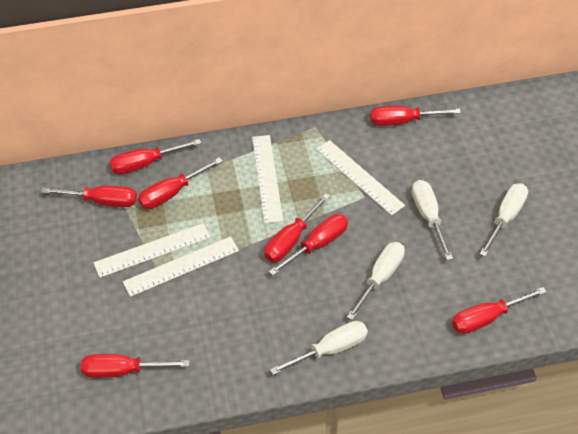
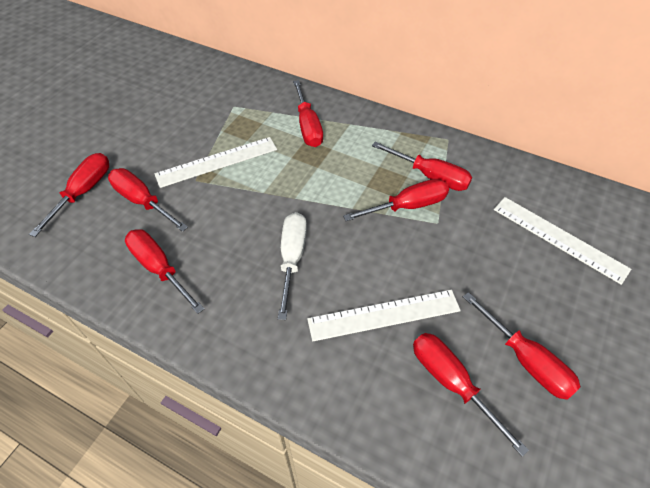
white ruler: [93,223,211,278] [123,236,239,297] [252,135,283,224] [316,140,405,216] = 4 -> [155,137,277,188] [307,290,461,341] [494,197,631,285] = 3
white screwdriver: [270,321,368,375] [347,242,405,320] [412,180,453,260] [480,183,528,257] = 4 -> [278,212,307,320] = 1

